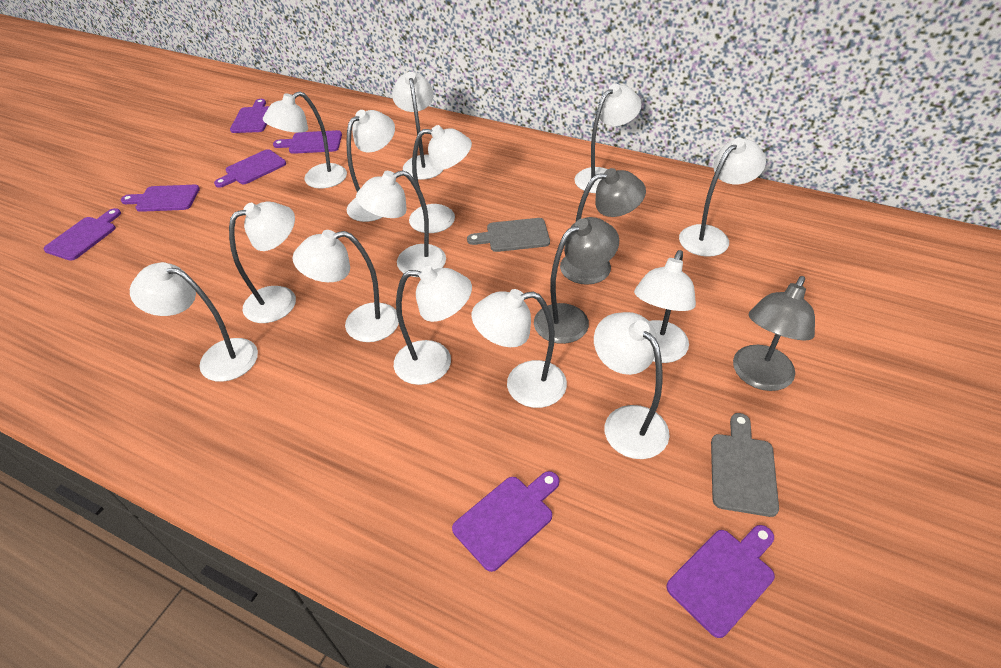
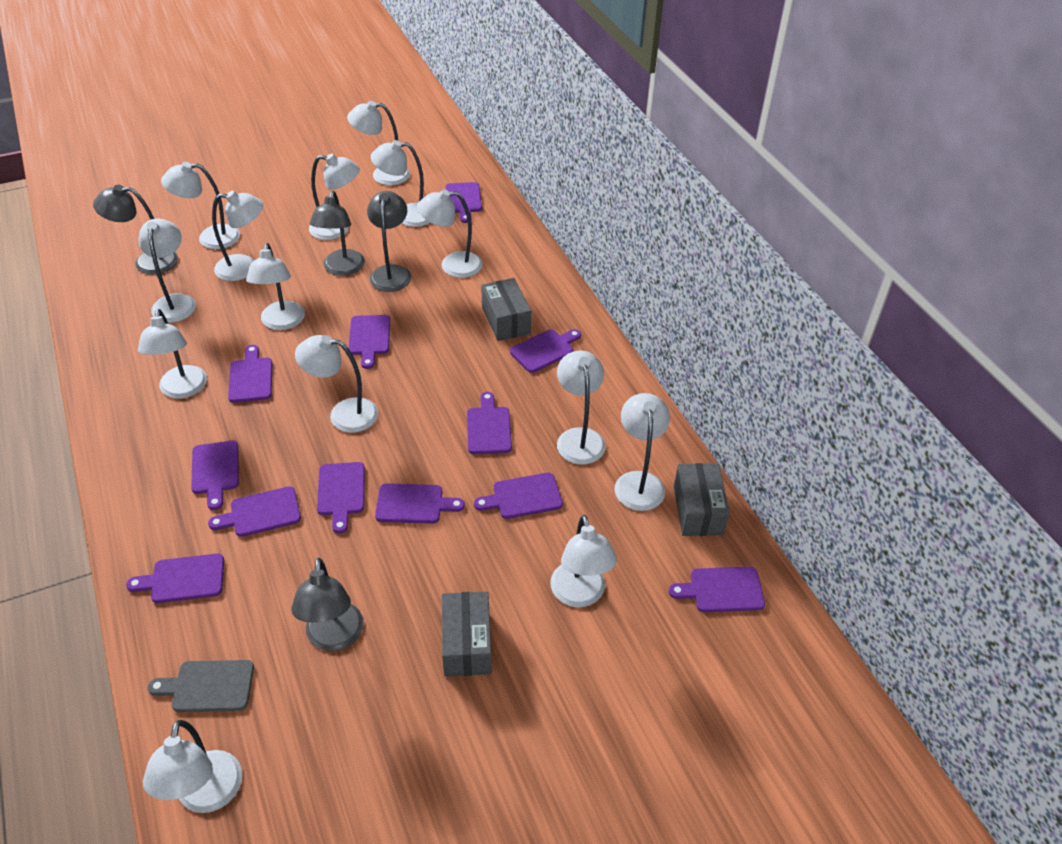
grey box: none = 0 -> [442,591,492,677] [481,278,531,341] [674,463,730,536] = 3
grey cutting board: [467,218,550,252] [711,413,779,517] = 2 -> [148,660,254,712] = 1
grey lamp: [534,217,619,344] [560,168,646,285] [733,276,815,391] = 3 -> [93,185,178,275] [291,558,363,651] [310,191,365,276] [367,191,411,292] = 4
purple cutting board: [44,208,121,261] [121,185,200,212] [214,149,286,188] [230,99,269,133] [273,130,342,154] [452,471,559,572] [666,525,775,638] = 7 -> [126,553,224,603] [191,440,239,510] [208,486,301,537] [228,345,272,403] [317,462,365,534] [349,315,390,369] [375,483,465,524] [446,182,482,223] [467,392,512,454] [474,473,563,519] [510,329,581,373] [669,567,765,612] = 12

